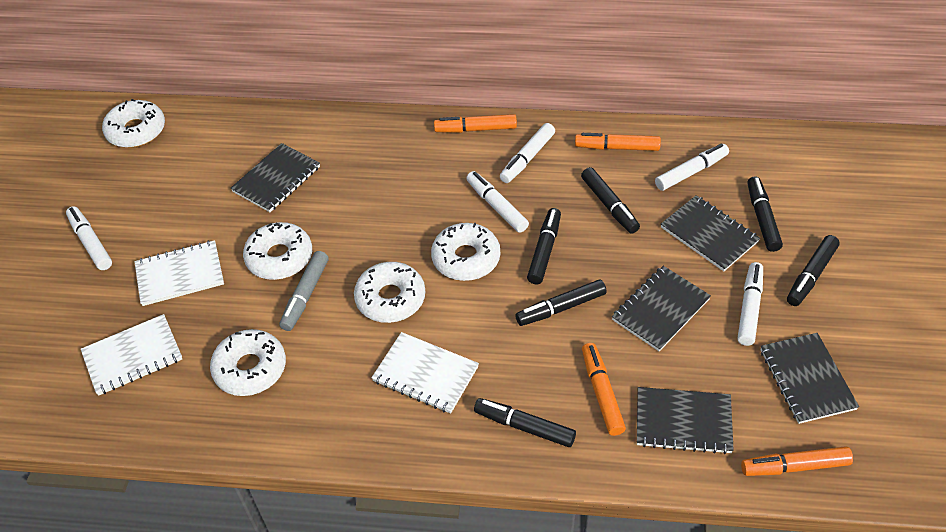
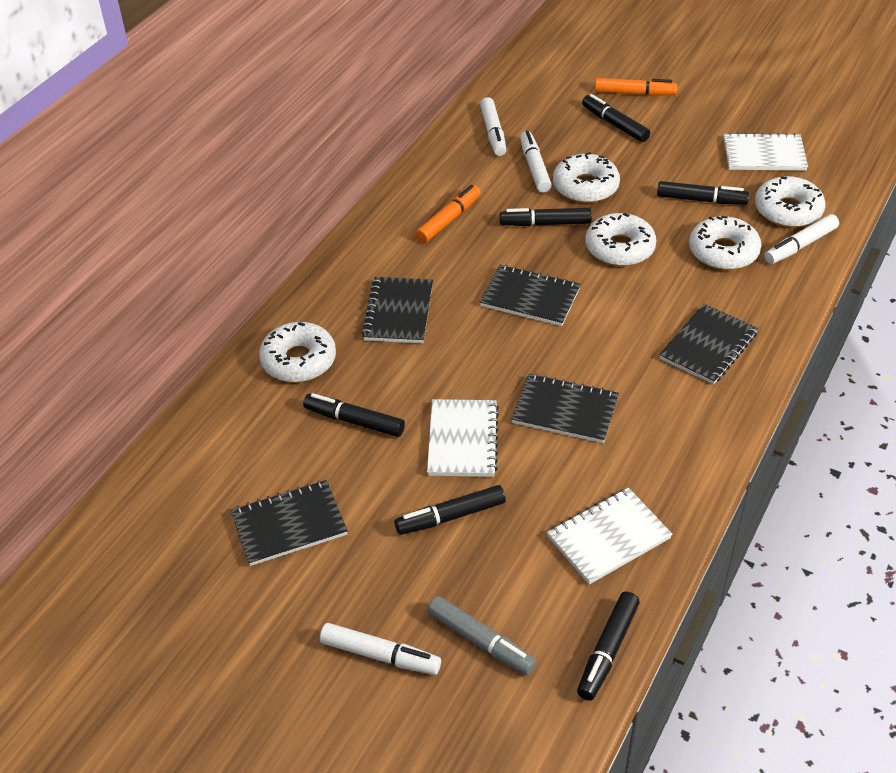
orange marker: [434,114,517,133] [575,133,661,151] [582,343,626,436] [741,446,853,476] = 4 -> [416,185,481,243] [595,78,678,96] = 2
white marker: [66,206,112,270] [466,171,529,233] [500,123,555,183] [655,144,729,191] [738,262,763,346] = 5 -> [320,623,441,675] [480,97,506,156] [520,131,552,193] [764,214,839,264] = 4

